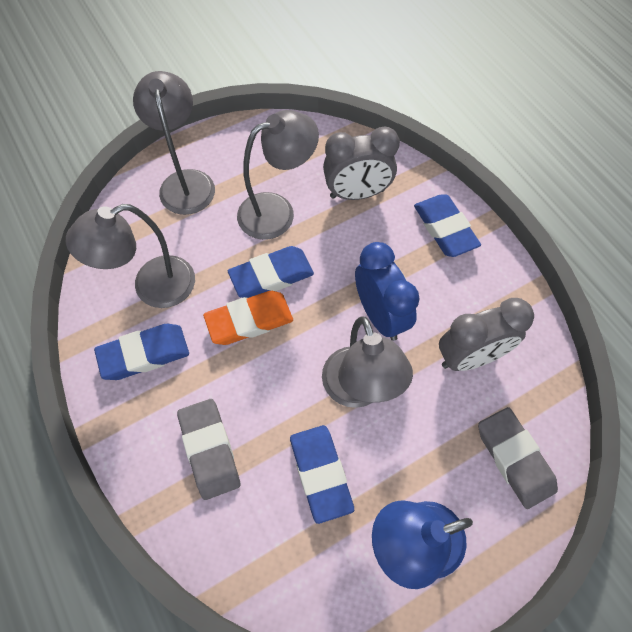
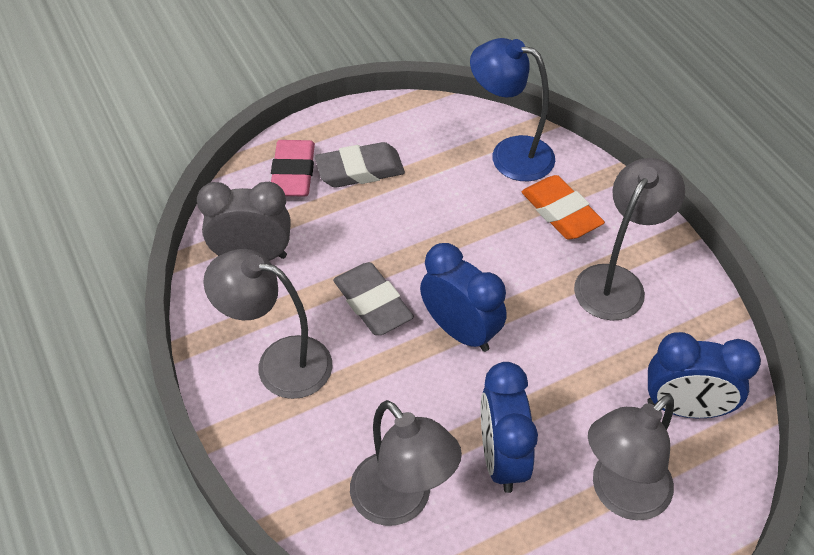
blue clock: [355,242,420,341] = 1 -> [420,243,507,352] [481,362,538,493] [647,332,761,418] = 3
blue eraser: [94,324,189,380] [228,246,314,298] [290,425,354,524] [414,194,481,257] = 4 -> none = 0
grey clock: [323,127,400,200] [439,298,534,371] = 2 -> [197,182,291,261] = 1
pink eraser: none = 0 -> [271,140,315,197] = 1

